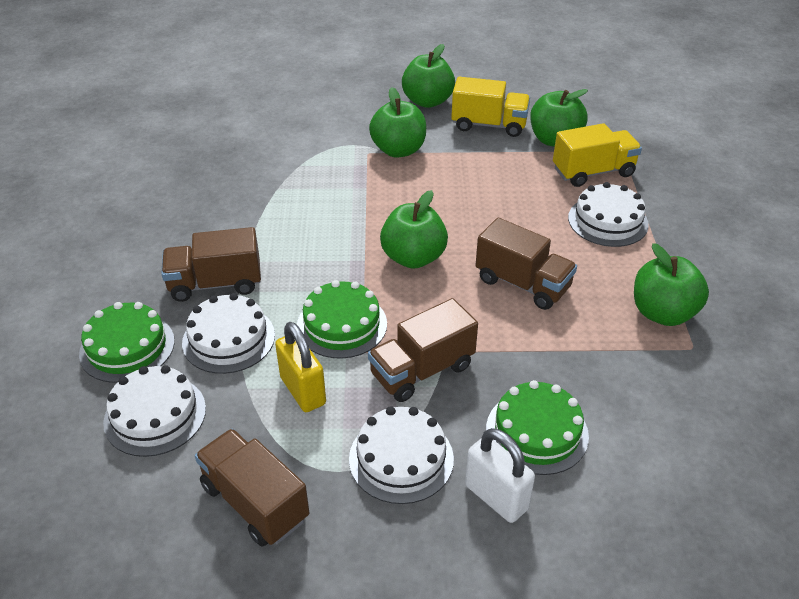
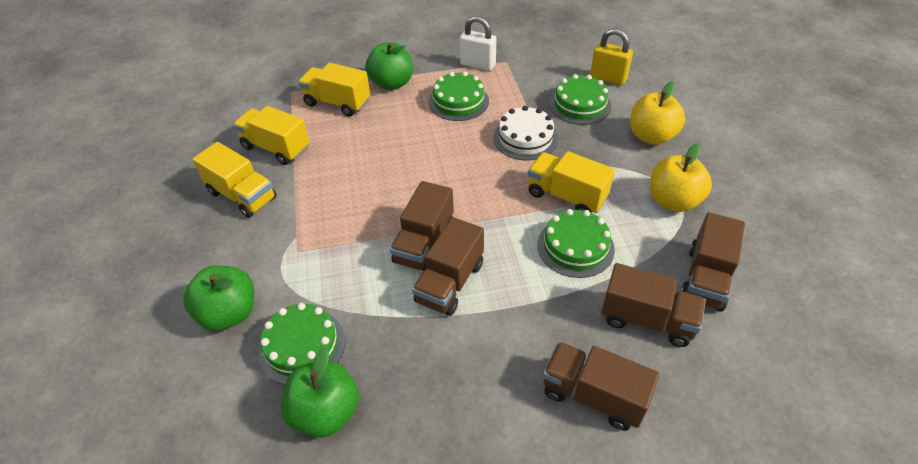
brown truck: [161,227,261,302] [195,429,309,546] [368,298,478,402] [476,218,577,310] = 4 -> [390,181,454,271] [412,217,484,316] [543,342,659,431] [601,263,706,347] [680,212,745,311] = 5
green apple: [369,87,426,158] [380,190,448,269] [402,44,455,108] [530,89,588,147] [634,243,709,326] = 5 -> [183,265,254,331] [281,348,359,438] [365,42,413,90] = 3
green cake: [79,302,175,383] [297,280,387,359] [486,380,589,475] = 3 -> [259,303,345,385] [429,72,489,121] [537,209,615,278] [549,74,611,125] = 4
white cake: [103,365,206,457] [182,293,275,374] [349,406,454,504] [568,182,649,247] = 4 -> [493,106,558,160] = 1
yellow apple: none = 0 -> [630,81,685,145] [650,143,712,212] = 2
yellow truck: [451,77,530,137] [553,123,642,187] = 2 -> [192,142,277,218] [233,106,310,165] [298,63,370,117] [528,151,615,213] = 4

